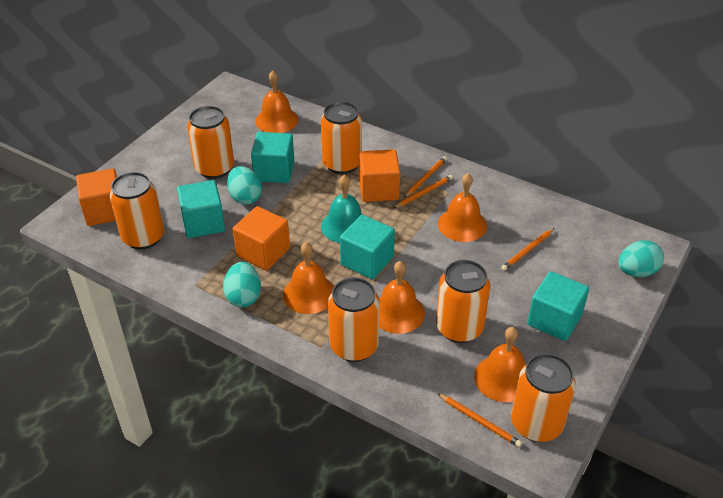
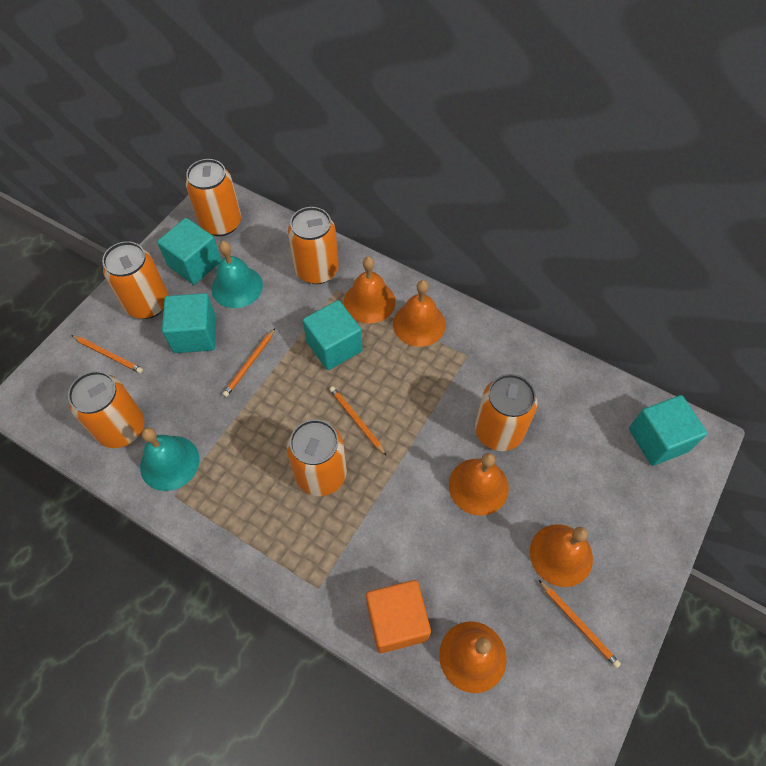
orange cube: [76,168,117,226] [233,206,290,270] [359,149,400,202] = 3 -> [366,580,431,653] = 1
turquoise bell: [321,174,363,243] = 1 -> [140,427,199,491] [211,241,263,308] = 2
turquoise egg: [223,262,261,307] [227,166,262,205] [619,241,664,277] = 3 -> none = 0

